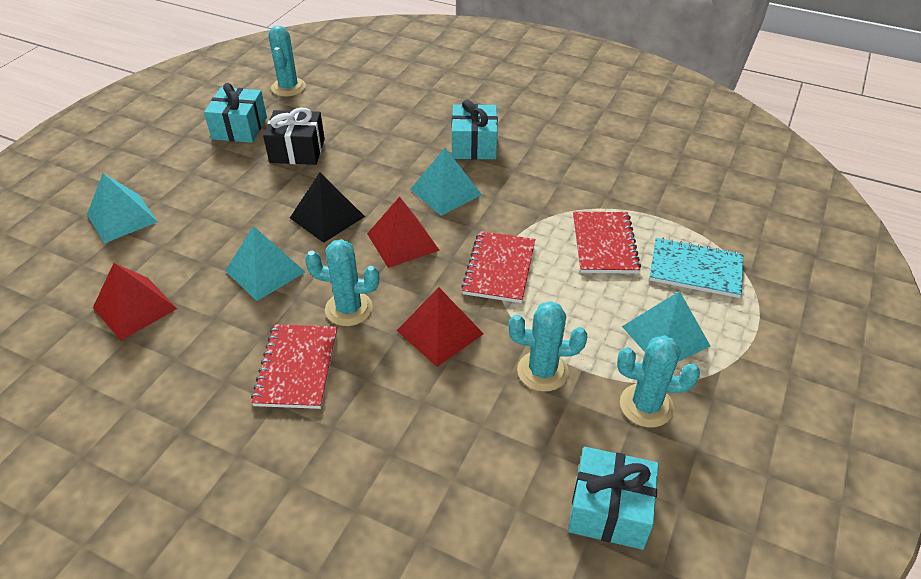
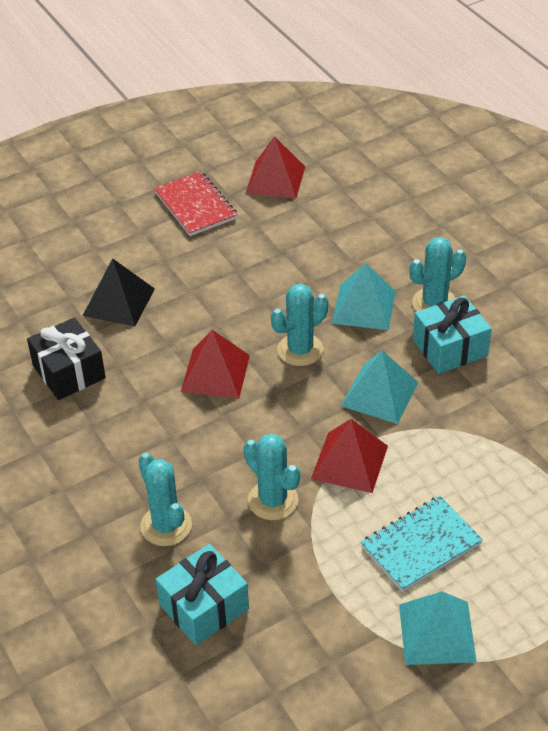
red notebook: [251,324,337,409] [461,231,535,303] [573,212,641,274] = 3 -> [154,171,238,236] = 1
turquoise gift: [204,83,267,143] [452,99,498,159] [568,447,659,550] = 3 -> [156,544,249,645] [413,295,491,374] = 2
turquoise pyramid: [87,173,158,243] [225,226,305,301] [410,148,482,216] [622,291,711,361] = 4 -> [332,263,396,330] [341,350,419,424] [399,591,477,665] = 3

